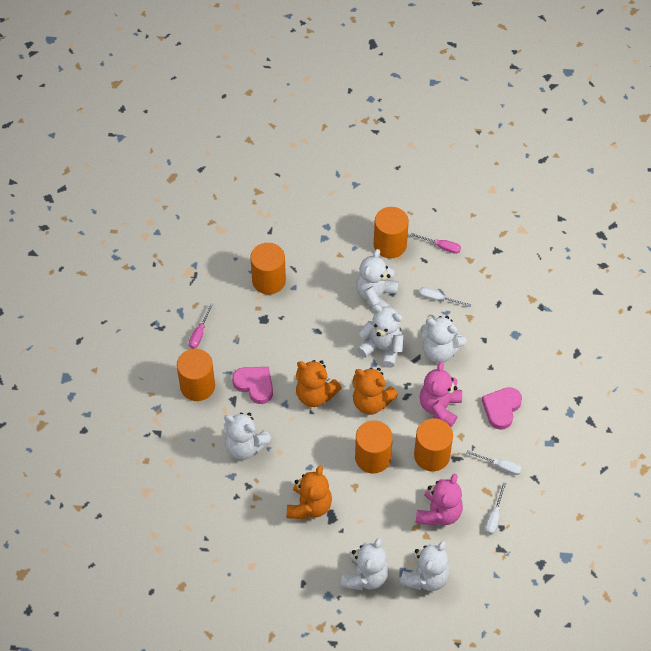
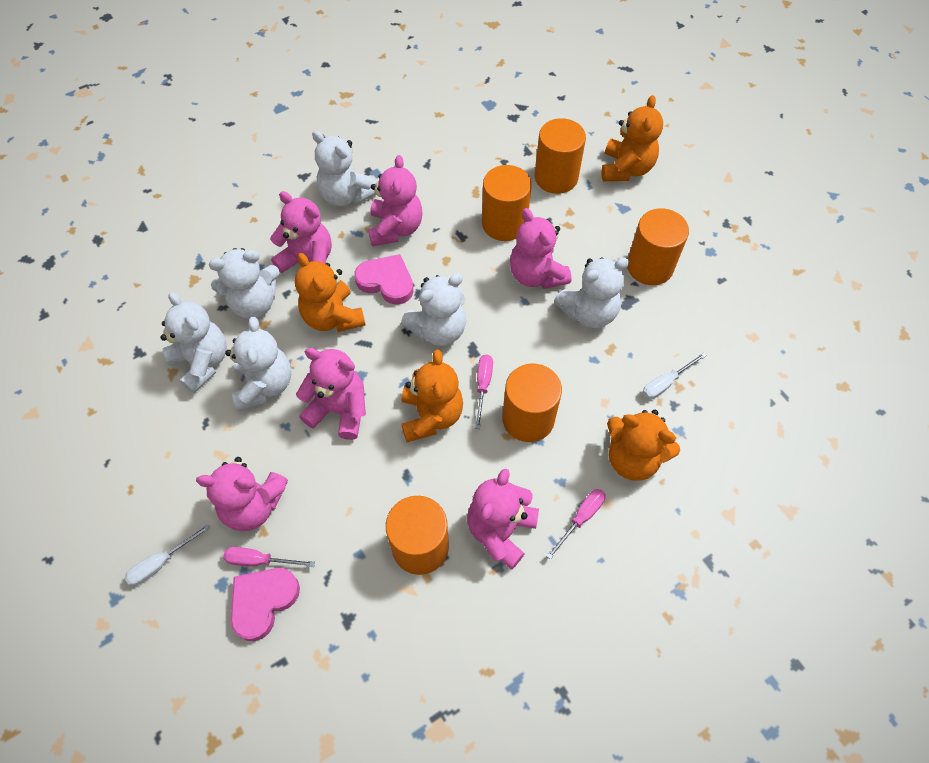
orange teddy bear: [287,465,332,519] [296,360,342,407] [352,367,398,415] = 3 -> [295,253,366,332] [401,350,463,442] [602,95,663,181] [607,410,680,481] = 4
pink screwdriver: [189,303,213,349] [410,233,461,254] = 2 -> [223,547,315,567] [475,355,493,429] [546,489,606,560] = 3
pink teddy bear: [416,474,463,526] [420,362,462,427] = 2 -> [196,457,288,531] [270,191,332,273] [296,348,366,440] [368,155,423,246] [467,468,539,570] [510,208,572,289] = 6
white screwdriver: [419,287,471,307] [467,451,522,475] [485,482,506,534] = 3 -> [125,524,210,586] [642,352,707,399] = 2

